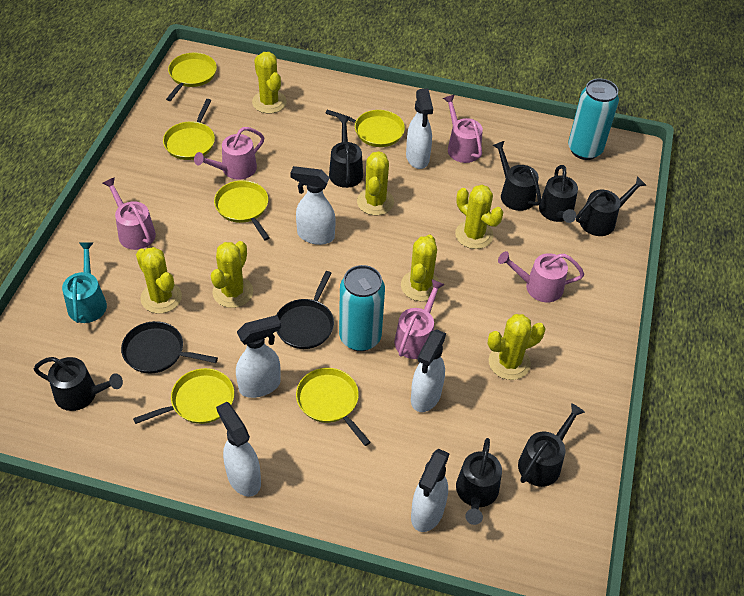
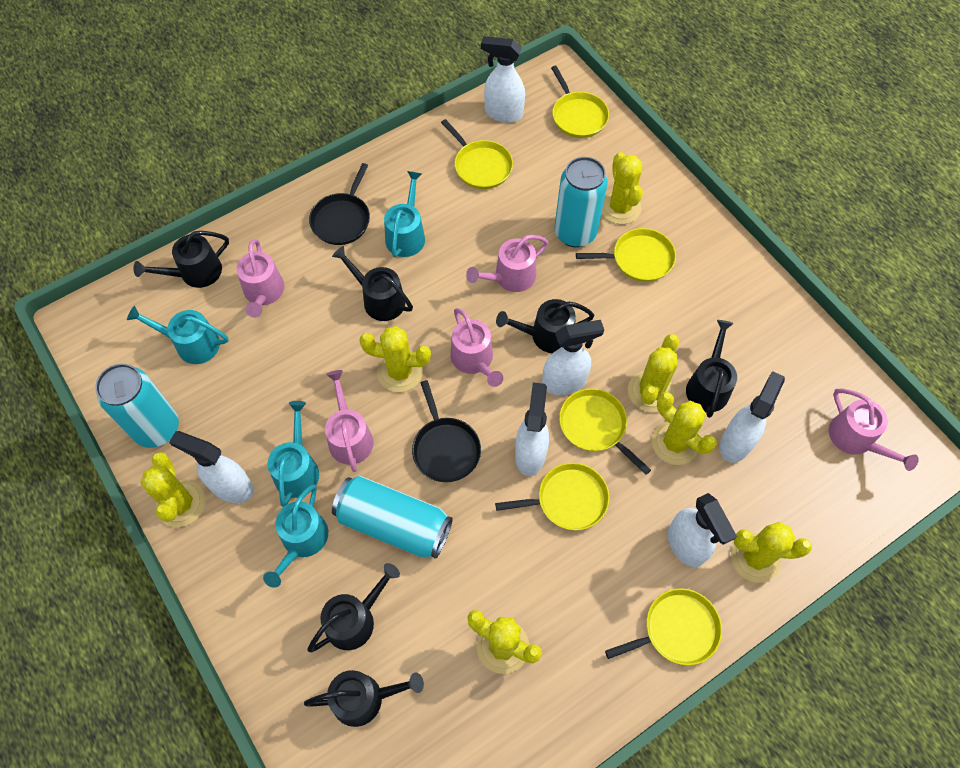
black watering can: [34,357,123,411] [329,116,363,188] [456,438,502,525] [493,141,541,211] [518,403,585,487] [539,165,578,223] [576,176,646,236] = 7 -> [133,231,229,288] [304,670,424,727] [307,563,400,652] [332,246,413,321] [496,299,594,353] [686,320,737,418] = 6
turquoise can: [339,265,385,351] [568,79,619,160] = 2 -> [95,364,179,448] [332,476,453,559] [554,157,608,247] = 3
turquoise watering can: [62,242,107,323] = 1 -> [127,306,229,364] [263,484,328,588] [267,401,319,507] [384,171,425,257] = 4

